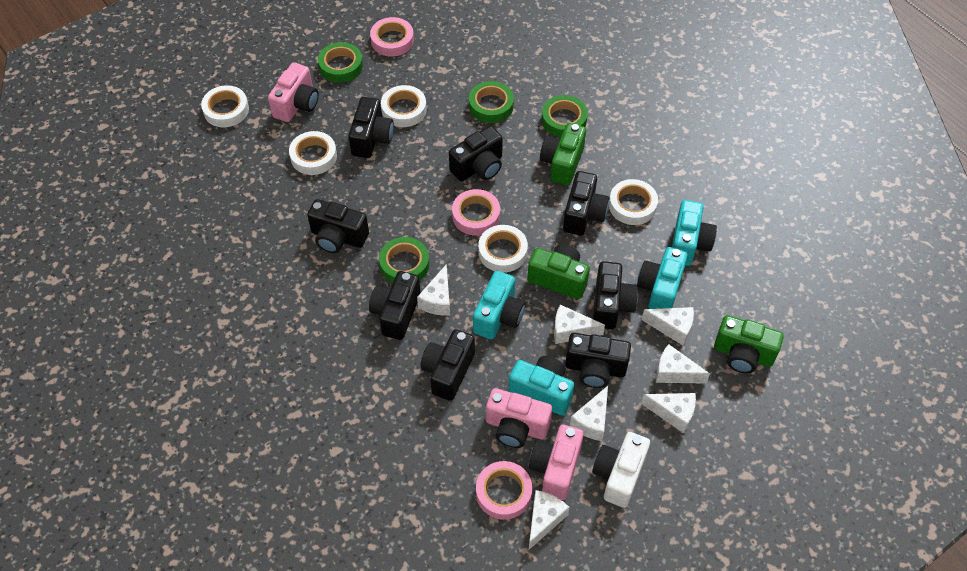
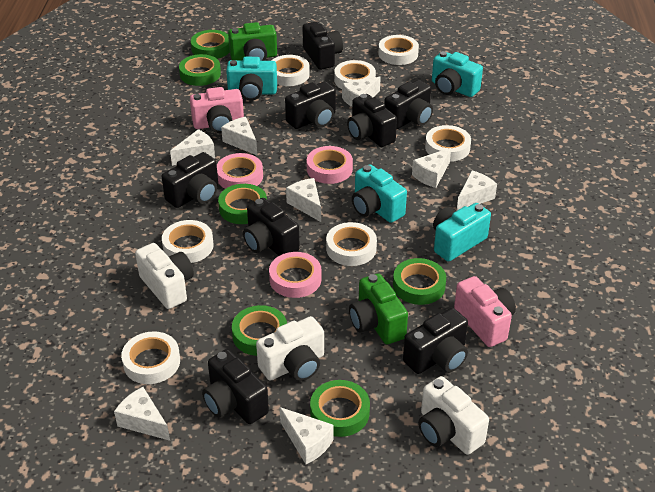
green camera: [527,244,590,299] [540,123,586,185] [714,315,784,373] = 3 -> [228,22,277,61] [349,273,408,344] = 2
green tape: [318,42,363,83] [379,237,429,283] [469,81,514,123] [542,95,588,137] = 4 -> [179,54,221,86] [191,30,230,59] [218,184,267,224] [232,305,287,356] [310,380,370,437] [393,258,446,305] = 6
pink camera: [268,62,319,122] [486,388,552,448] [529,425,584,500] = 3 -> [190,87,244,133] [454,276,516,347] = 2
white camera: [592,432,650,508] = 1 -> [135,243,194,309] [256,316,324,381] [418,376,489,455] = 3
white cheese: [417,264,450,316] [529,490,570,550] [554,305,605,344] [570,386,608,441] [641,393,696,433] [642,307,694,345] [656,344,710,384] = 7 -> [114,387,170,441] [170,129,215,166] [221,117,257,155] [280,407,334,464] [286,178,321,222] [342,77,381,107] [412,148,451,188] [457,170,497,210] = 8
white tape: [201,85,249,127] [289,131,337,175] [381,85,427,127] [478,225,528,273] [609,179,658,225] = 5 -> [121,331,180,384] [162,220,213,263] [271,55,310,86] [326,222,377,266] [334,60,376,89] [378,35,419,65] [425,125,471,162] = 7

